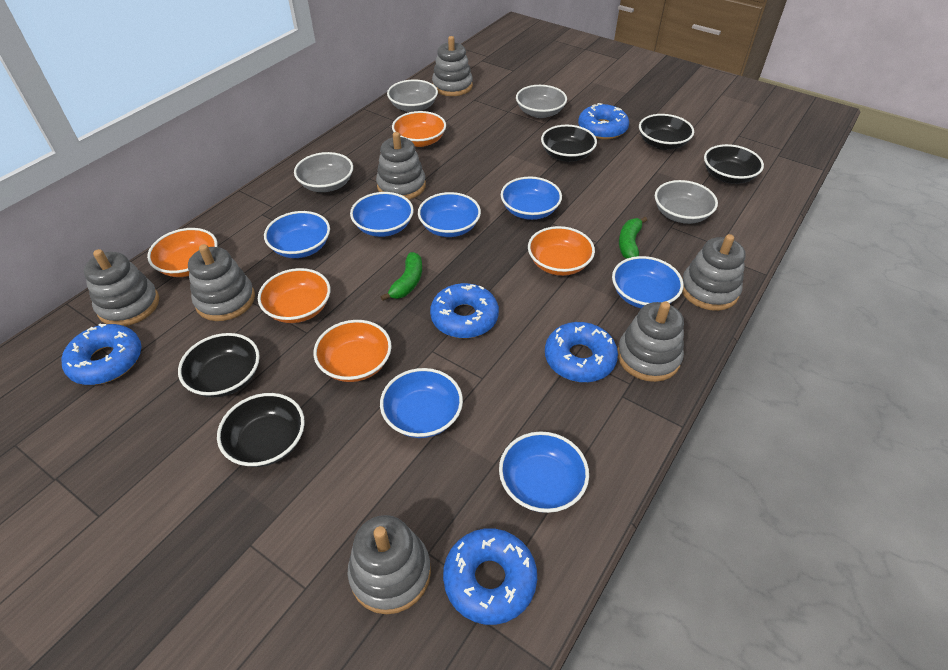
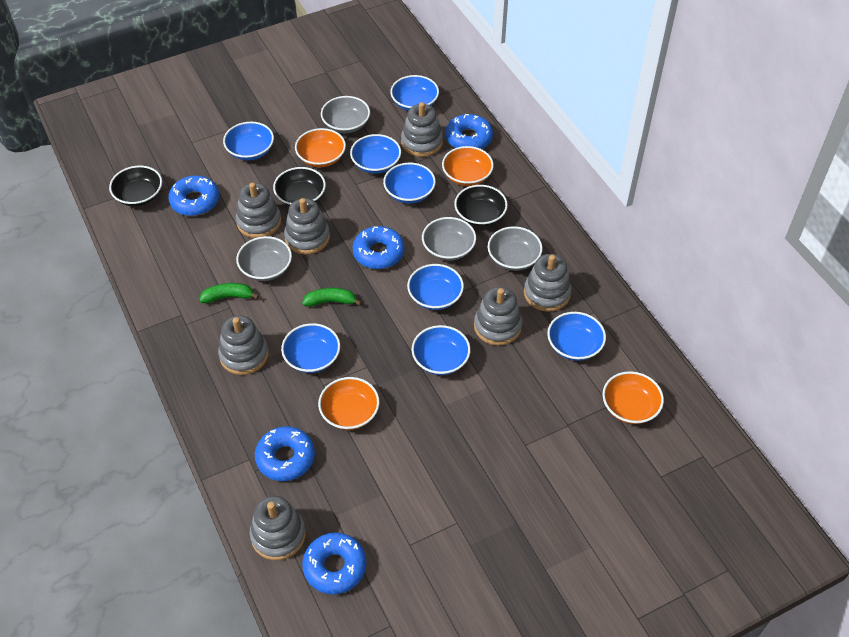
black bowl: [178,333,260,397] [217,393,305,467] [541,125,597,162] [639,114,694,150] [704,144,764,184] = 5 -> [109,166,162,207] [273,167,326,206] [454,185,508,227] = 3
blue bowl: [264,211,330,258] [350,192,414,237] [380,368,463,438] [418,192,481,237] [499,432,589,513] [501,177,562,220] [612,256,683,308] = 7 -> [223,122,274,160] [281,323,340,373] [350,134,401,174] [383,163,436,203] [390,75,439,111] [407,264,464,310] [412,325,471,375] [547,312,606,361] = 8
orange bowl: [147,228,218,277] [258,268,330,323] [313,320,392,382] [392,111,446,147] [528,226,595,276] = 5 -> [295,128,346,167] [318,377,379,430] [442,146,494,186] [602,371,664,424] = 4

